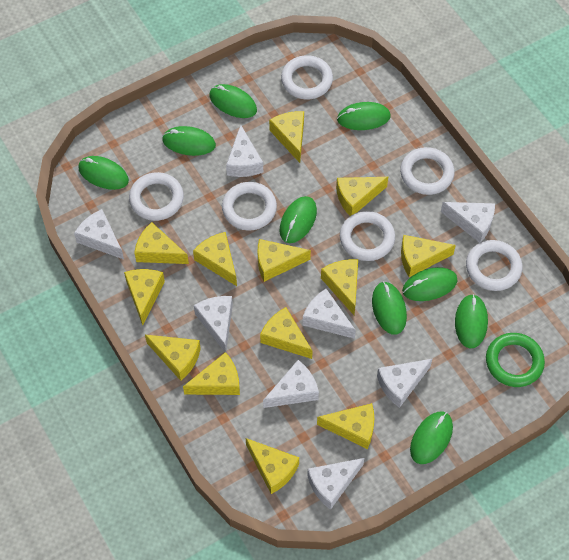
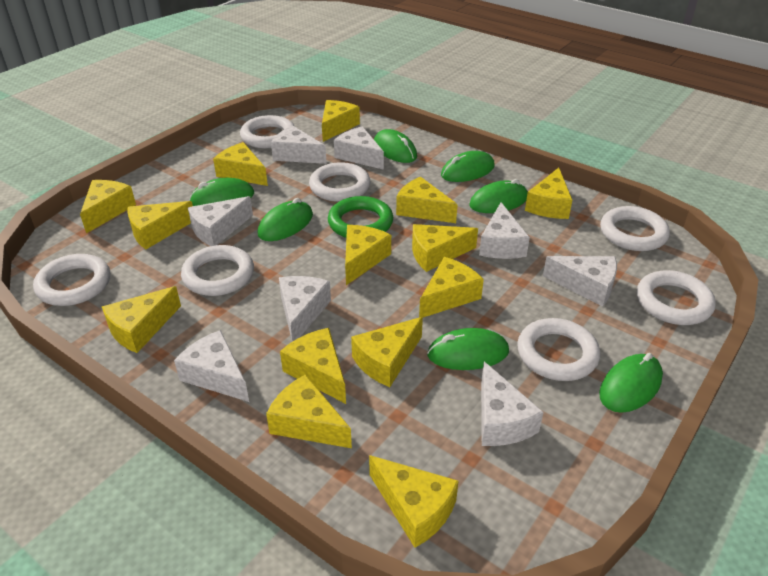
green mouse: [78,156,129,190] [162,126,216,156] [209,84,257,118] [280,196,317,243] [337,102,391,130] [372,281,407,335] [402,267,458,301] [410,411,453,464] [455,294,488,349] = 9 -> [189,178,254,206] [258,198,313,241] [374,129,417,163] [427,328,509,370] [441,151,495,182] [469,179,528,213] [599,353,663,413] = 7
white ring: [129,172,184,221] [222,182,277,231] [281,55,333,99] [340,211,395,261] [400,147,455,195] [466,240,522,291] = 6 -> [33,254,110,306] [181,245,254,296] [240,115,294,148] [309,162,370,202] [517,318,600,381] [600,206,670,251] [637,270,716,325] = 7
yellow cheese: [124,269,165,325] [134,222,189,264] [145,335,201,381] [183,352,240,395] [193,232,237,286] [246,438,299,494] [258,239,311,282] [260,307,313,359] [269,111,304,163] [317,403,374,449] [321,259,358,315] [336,177,388,216] [401,235,456,277] = 13 -> [80,180,136,234] [102,286,181,353] [127,201,193,249] [213,142,268,186] [266,374,352,448] [280,328,346,404] [322,100,360,142] [345,225,391,285] [351,317,423,387] [369,455,459,548] [396,177,458,223] [412,224,478,272] [419,257,484,317] [525,168,572,219] = 14

